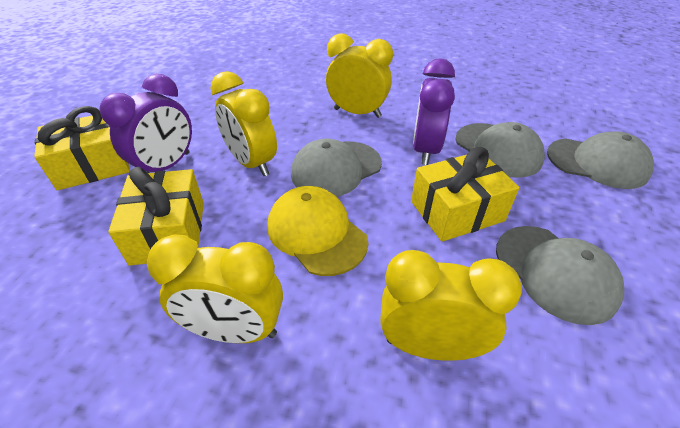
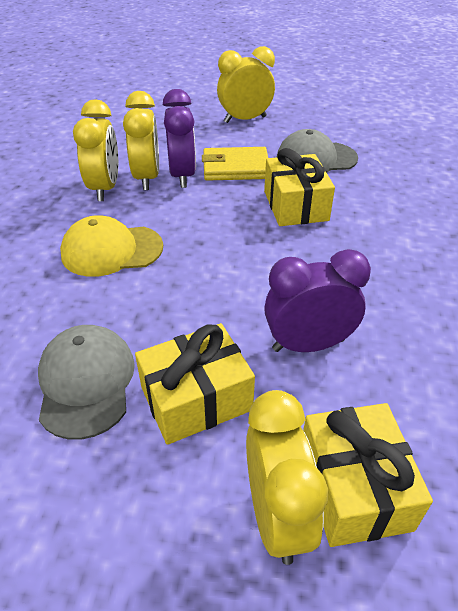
grey cap: [291,139,382,197] [456,122,545,178] [496,226,624,325] [547,131,654,189] = 4 -> [38,325,135,440] [277,129,358,172] = 2
yellow wallet: none = 0 -> [202,147,268,181] = 1

